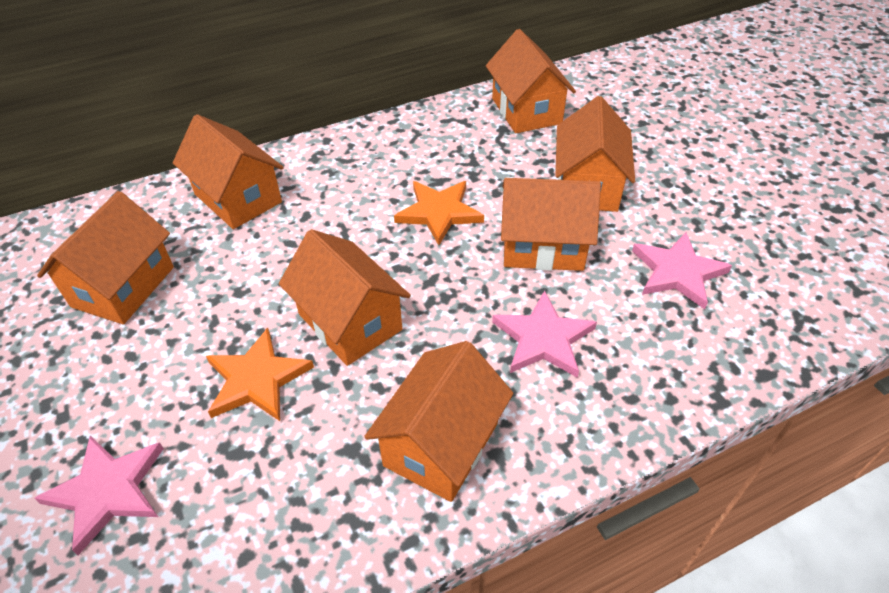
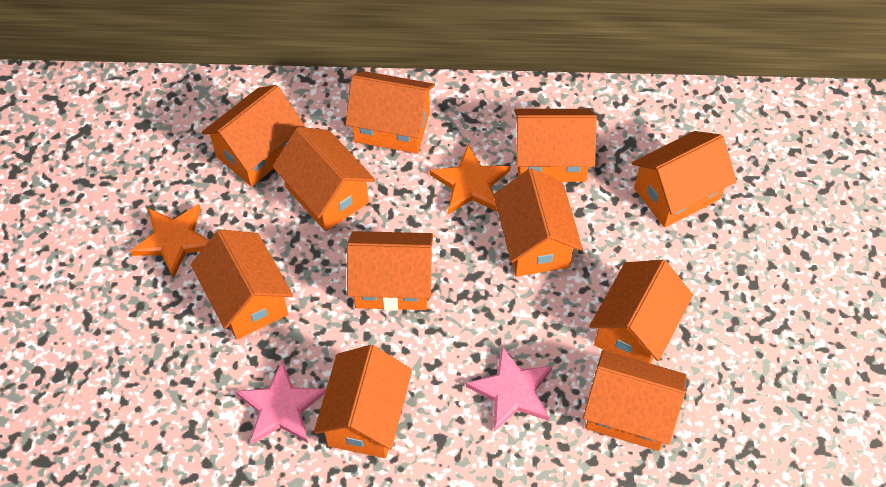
orange house: [37,191,174,325] [173,114,284,229] [279,229,411,366] [364,341,514,502] [486,29,576,133] [501,178,601,271] [555,96,635,212] = 7 -> [191,229,293,340] [202,85,305,187] [272,127,375,232] [314,345,412,458] [345,71,435,154] [347,231,433,311] [493,168,583,277] [514,109,597,182] [583,350,686,451] [589,260,693,363] [632,131,737,228] = 11
pink star: [34,436,164,555] [492,290,597,378] [632,232,732,309] = 3 -> [236,361,326,445] [466,346,553,432] = 2

